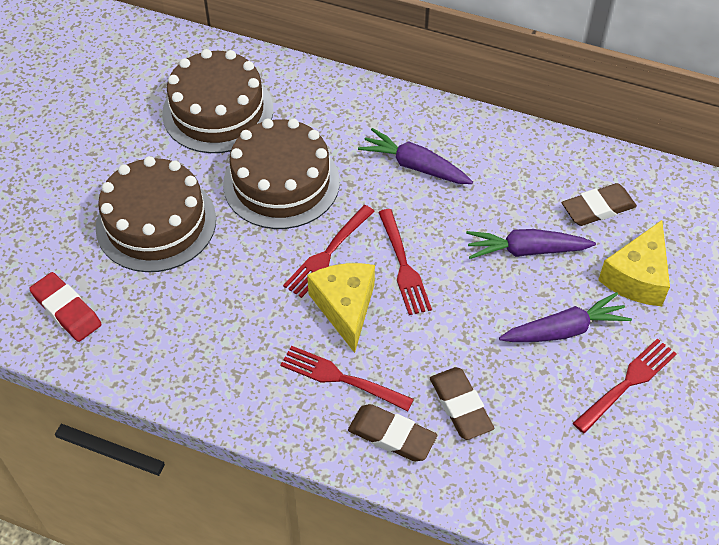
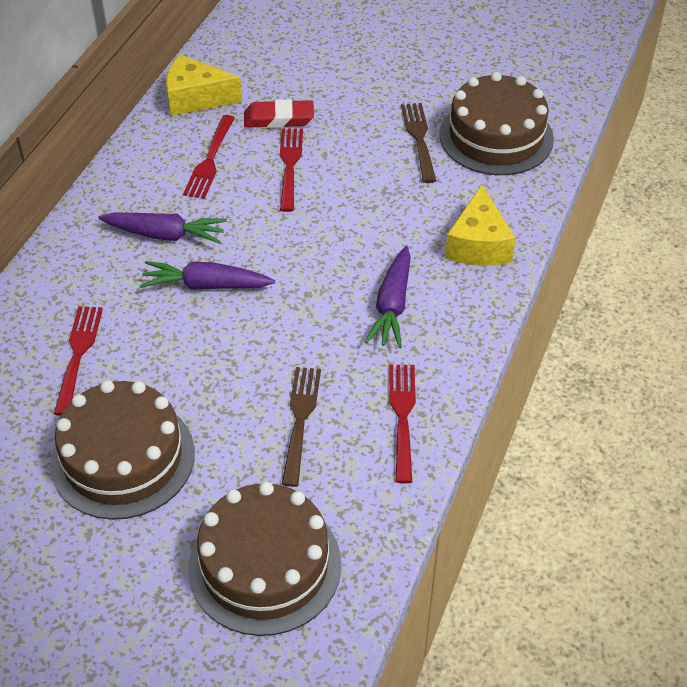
brown eraser: [348,404,437,461] [430,367,494,440] [562,183,637,226] = 3 -> none = 0
brown fork: none = 0 -> [282,367,321,487] [401,103,436,183] = 2

